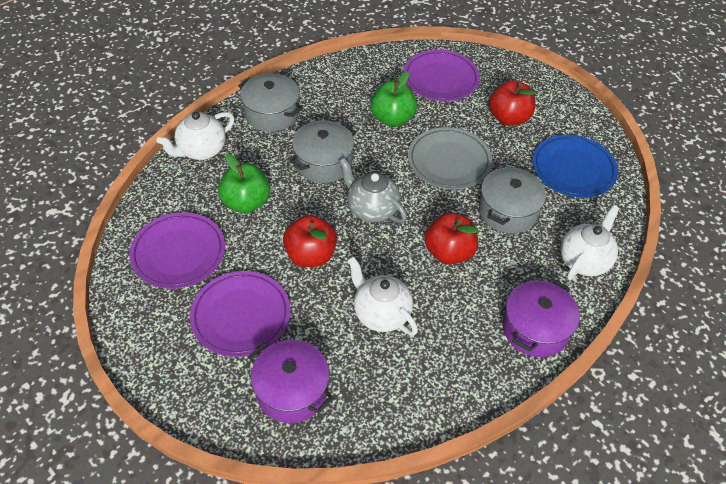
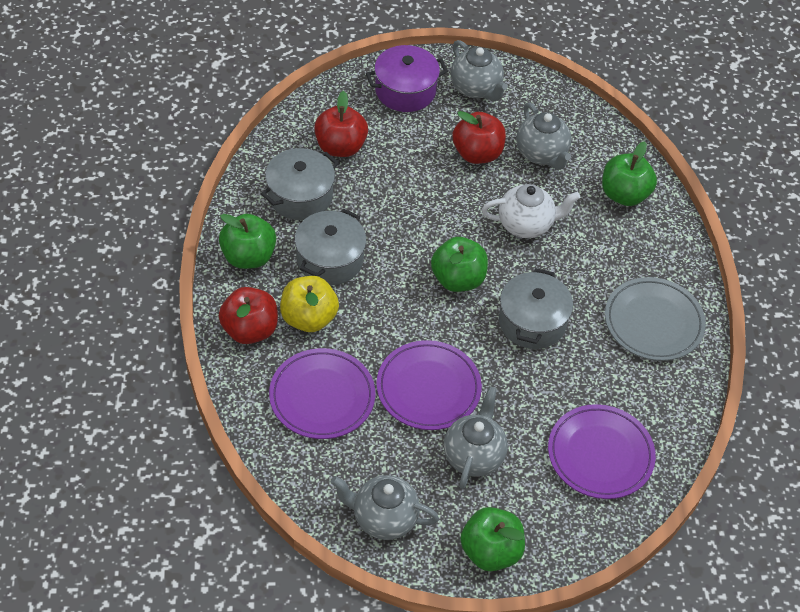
blue plate: [533,135,618,198] = 1 -> none = 0
green apple: [218,154,270,213] [371,71,417,127] = 2 -> [219,214,276,269] [431,237,488,292] [460,507,525,571] [602,142,657,206] = 4
grey teapot: [339,158,407,223] = 1 -> [331,475,439,540] [444,386,508,489] [451,40,508,101] [516,103,572,170] = 4
purple pot: [249,340,334,423] [503,279,580,357] = 2 -> [366,45,448,112] = 1
white teapot: [157,112,234,160] [348,256,418,336] [561,205,619,280] = 3 -> [482,184,581,238] = 1
yellow apple: none = 0 -> [280,276,339,332] = 1

